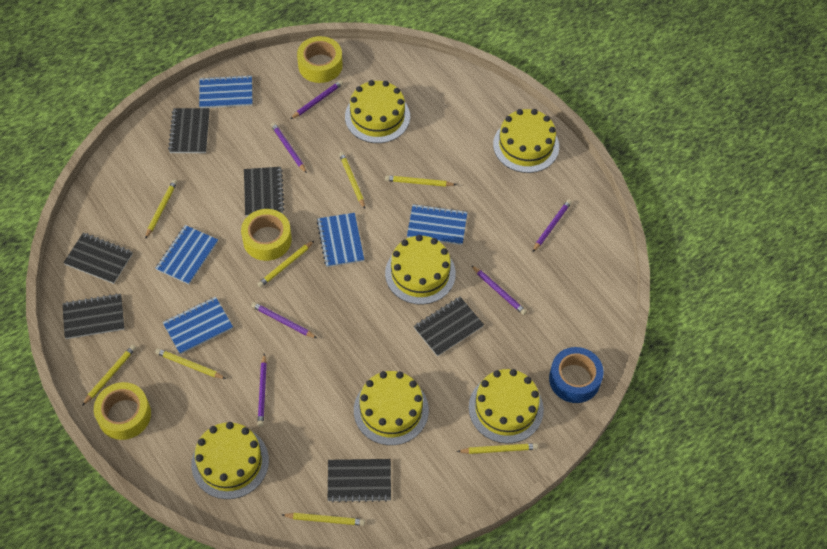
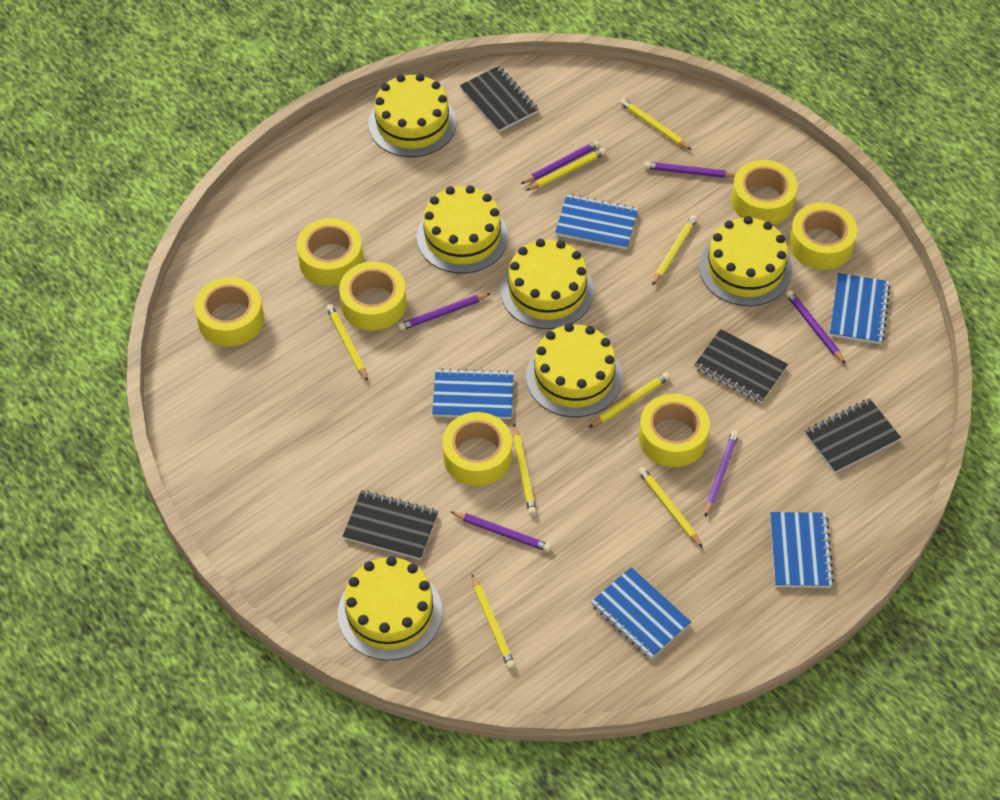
black notebook: [62,293,125,339] [63,233,133,284] [168,108,210,153] [244,167,284,216] [328,459,391,502] [414,297,484,356] = 6 -> [343,490,438,560] [460,66,539,132] [694,329,788,403] [805,398,901,473] = 4
blue tape: [549,347,604,403] = 1 -> none = 0
yellow tape: [94,382,151,440] [241,209,292,261] [297,36,343,83] = 3 -> [195,277,264,347] [296,218,363,286] [339,262,406,331] [442,412,512,486] [639,394,710,467] [731,160,798,225] [789,203,857,270] = 7

